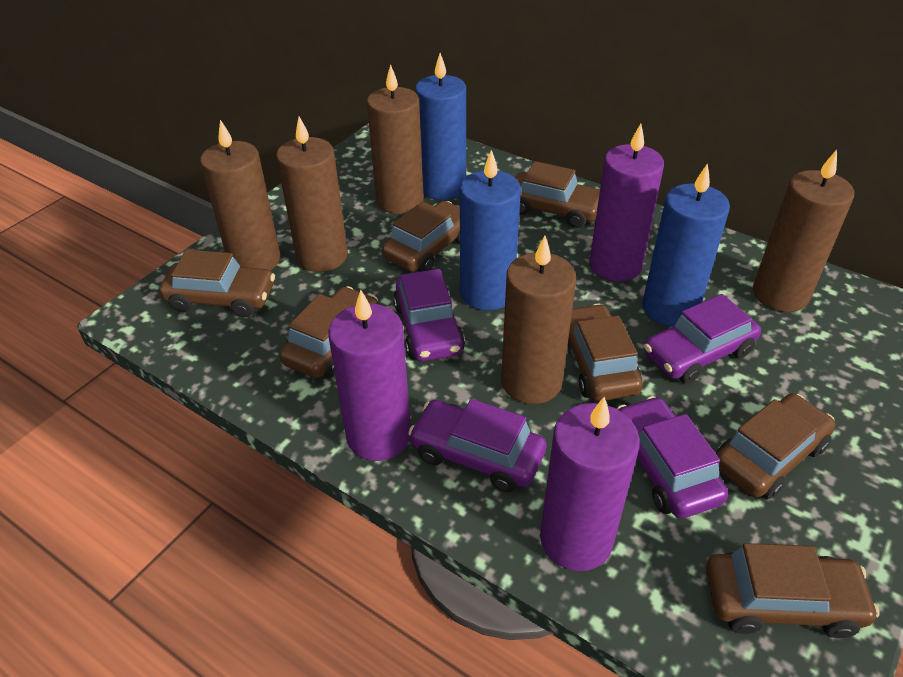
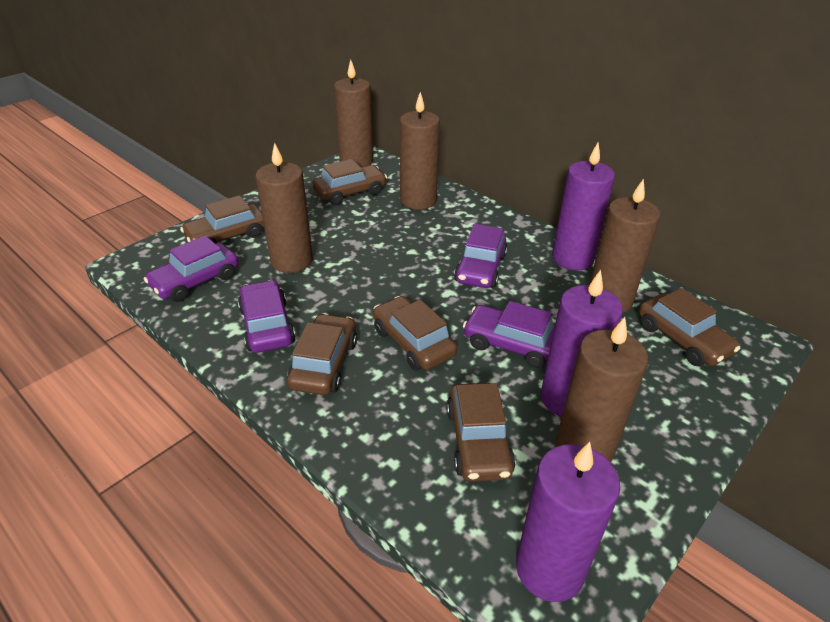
blue candle: [415,53,466,200] [460,150,521,311] [642,163,730,327] = 3 -> none = 0
brown car: [159,250,275,317] [279,286,379,378] [382,201,460,272] [515,161,600,228] [567,304,643,401] [706,543,880,638] [716,393,835,500] = 7 -> [180,195,264,243] [287,313,357,395] [312,159,387,205] [373,296,457,371] [447,383,516,482] [639,288,740,366] = 6

